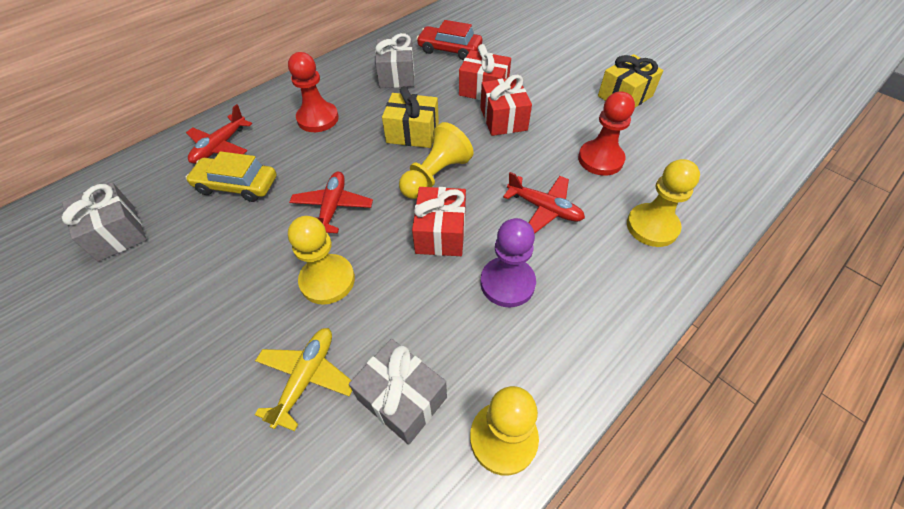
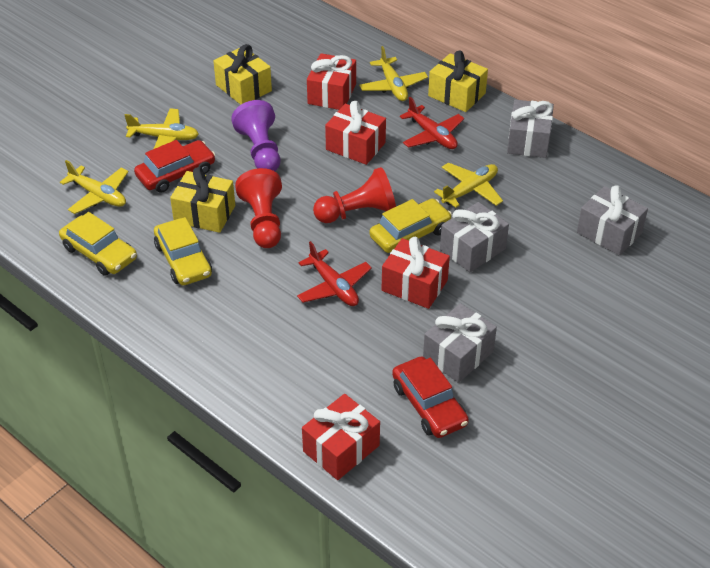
grey gift: [62,182,147,262] [349,339,447,445] [375,33,414,88] = 3 -> [423,303,497,383] [440,202,509,272] [507,100,554,158] [577,185,648,256] = 4
red car: [416,20,482,60] = 1 -> [134,140,215,193] [392,356,469,438] = 2
red gift: [412,187,466,256] [459,44,511,100] [480,75,532,136] = 3 -> [302,394,380,480] [307,53,356,110] [325,101,386,165] [382,237,450,309] = 4
red plane: [186,104,252,164] [289,172,373,233] [503,172,585,234] = 3 -> [297,241,372,306] [400,97,464,149] = 2
yellow car: [186,151,277,202] = 1 -> [59,212,137,276] [154,217,212,285] [369,198,452,253] = 3
yellow gift: [382,86,439,148] [598,54,664,107] = 2 -> [170,167,235,233] [213,44,272,105] [428,51,488,112] = 3
yellow pawn: [288,216,355,305] [399,122,474,199] [470,386,539,476] [627,159,700,247] = 4 -> none = 0
yellow plane: [255,328,352,431] = 1 -> [60,160,129,214] [125,108,199,149] [359,46,428,101] [434,163,503,208] = 4

